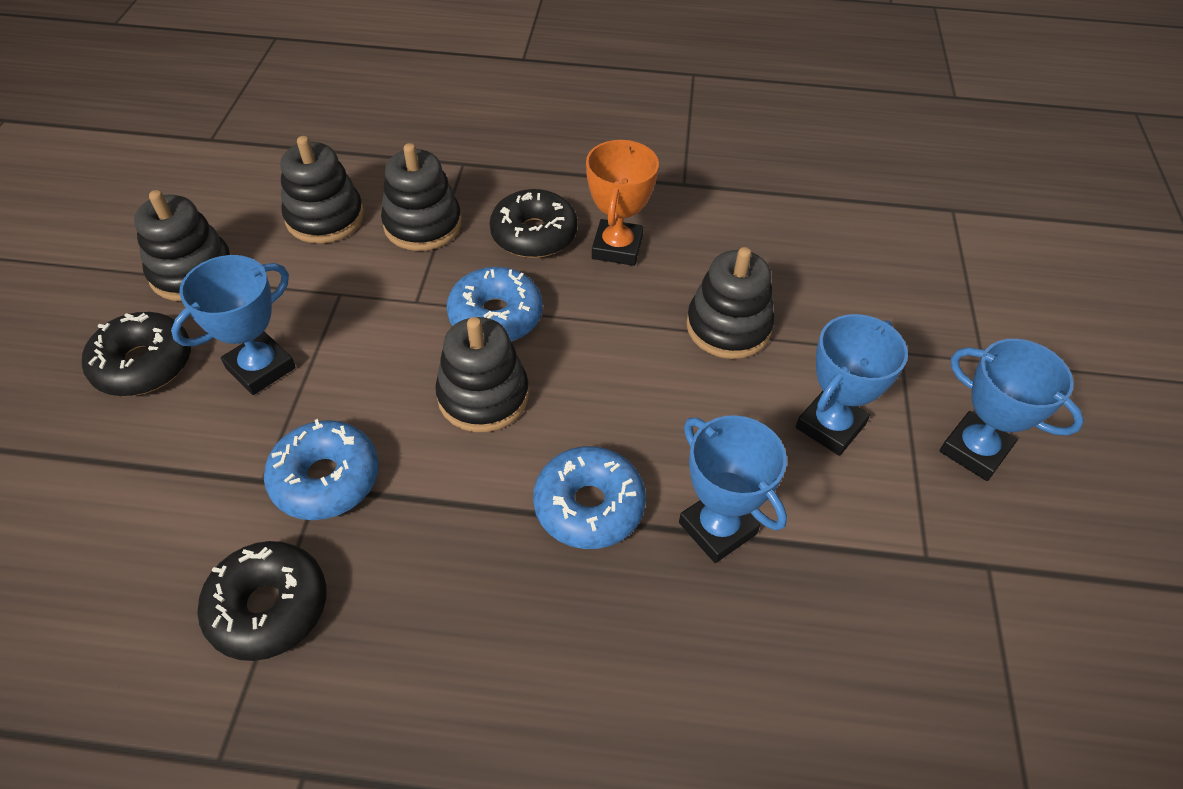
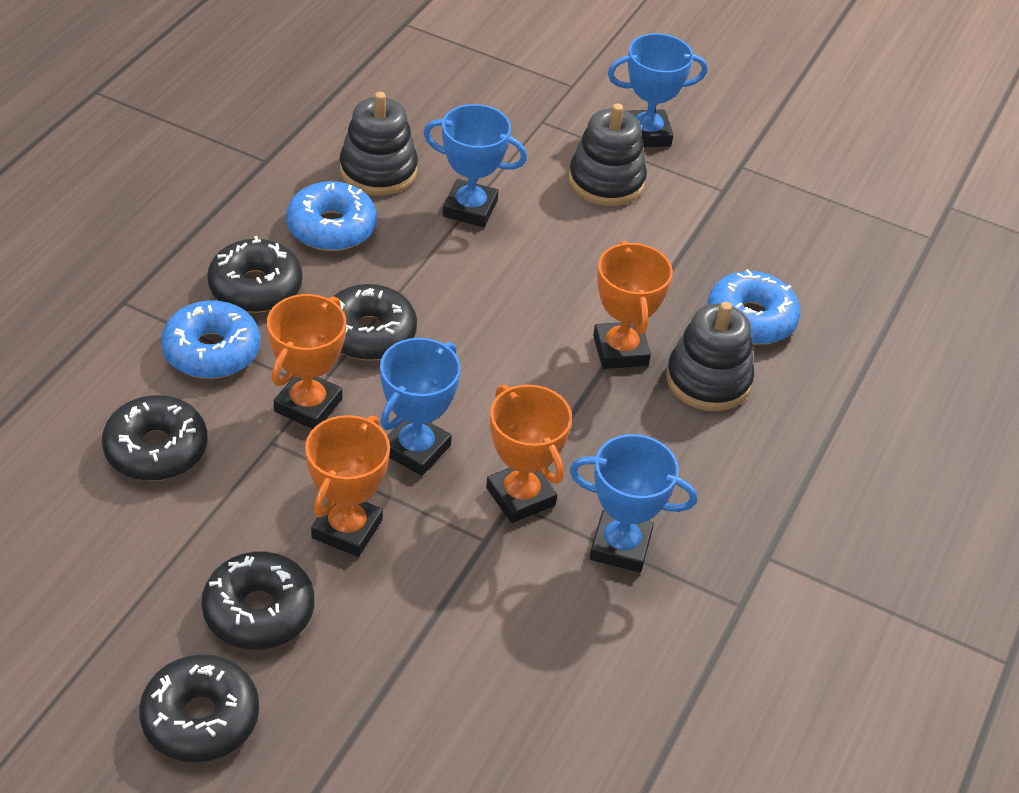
black donut: [82,312,191,396] [197,541,326,661] [490,189,578,258] = 3 -> [102,395,207,481] [139,654,259,762] [201,552,314,650] [207,236,303,313] [334,284,417,360] = 5
black stacking toy: [134,190,231,301] [280,136,364,243] [381,143,462,251] [435,317,529,432] [686,247,774,359] = 5 -> [340,92,418,196] [568,104,647,206] [666,302,754,411] = 3
orange trophy: [586,140,659,266] = 1 -> [267,294,346,429] [305,415,390,557] [486,385,572,523] [593,241,673,369] = 4

